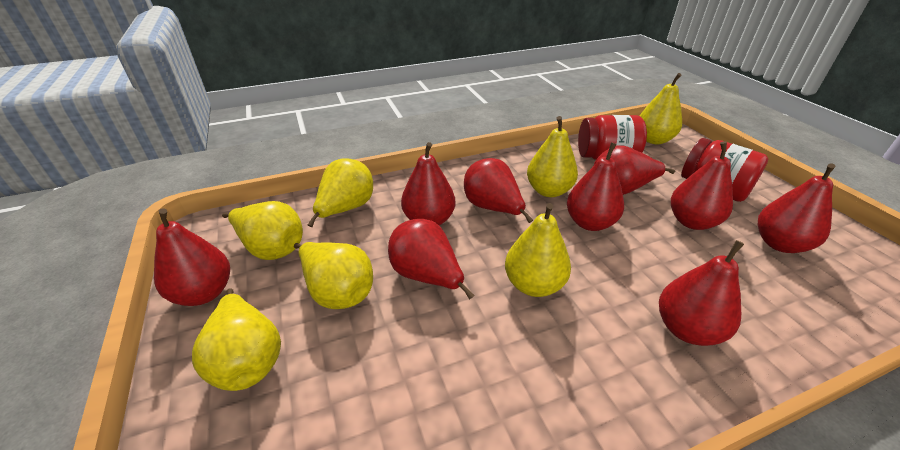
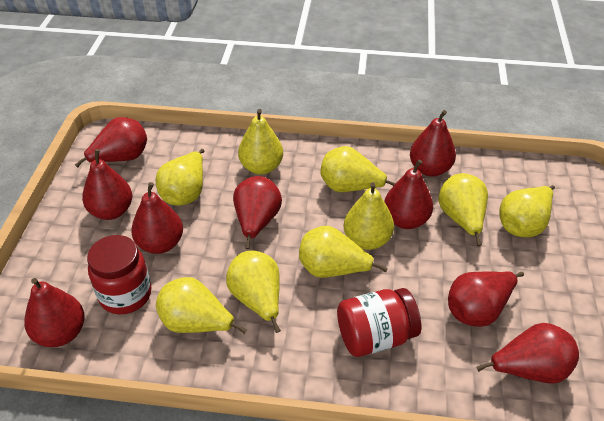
yellow pear: [192,288,281,391] [222,201,303,260] [294,242,373,309] [308,158,373,227] [505,203,571,297] [527,116,578,197] [639,73,682,144] = 7 -> [155,149,204,206] [156,277,247,334] [226,251,281,333] [238,109,283,175] [299,226,387,278] [321,146,395,192] [344,182,394,250] [438,173,488,246] [500,185,555,237] = 9

